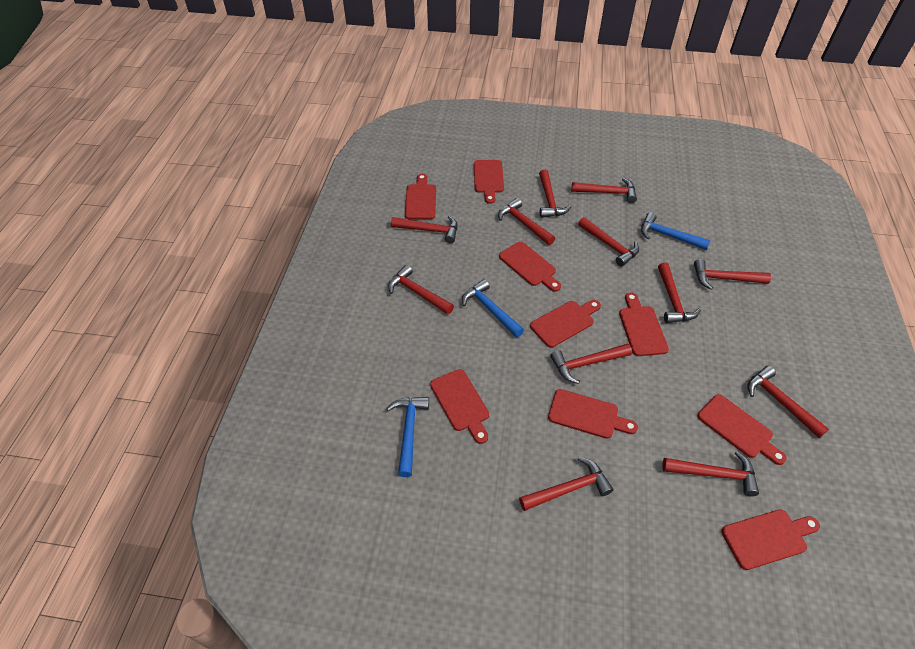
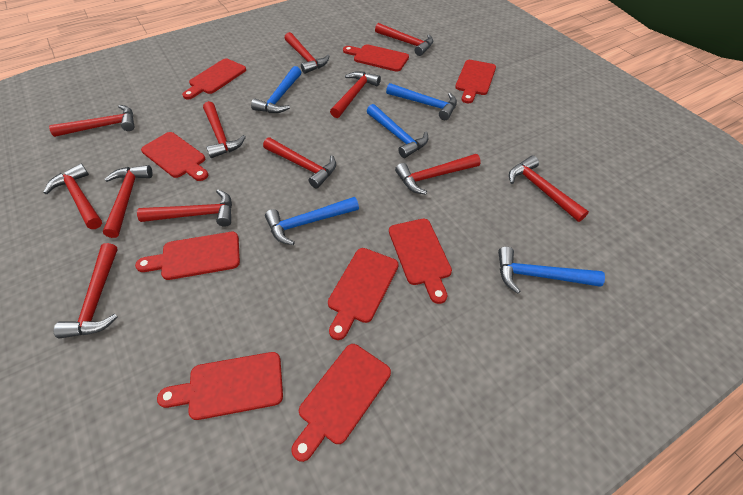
blue hammer: [387,397,429,477] [462,279,524,337] [641,212,711,250] = 3 -> [251,66,301,113] [265,197,359,245] [367,104,428,158] [386,83,457,120] [498,247,605,294] = 5

